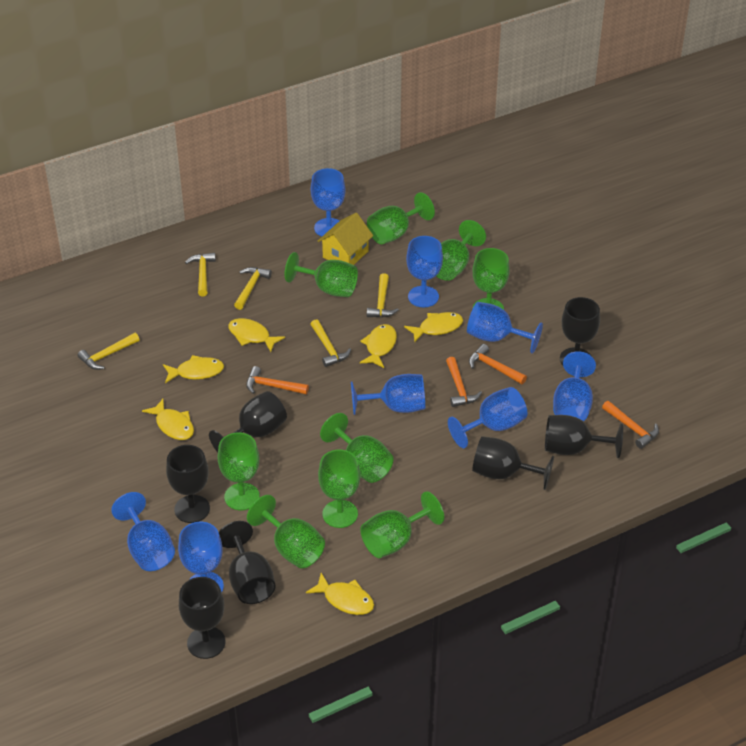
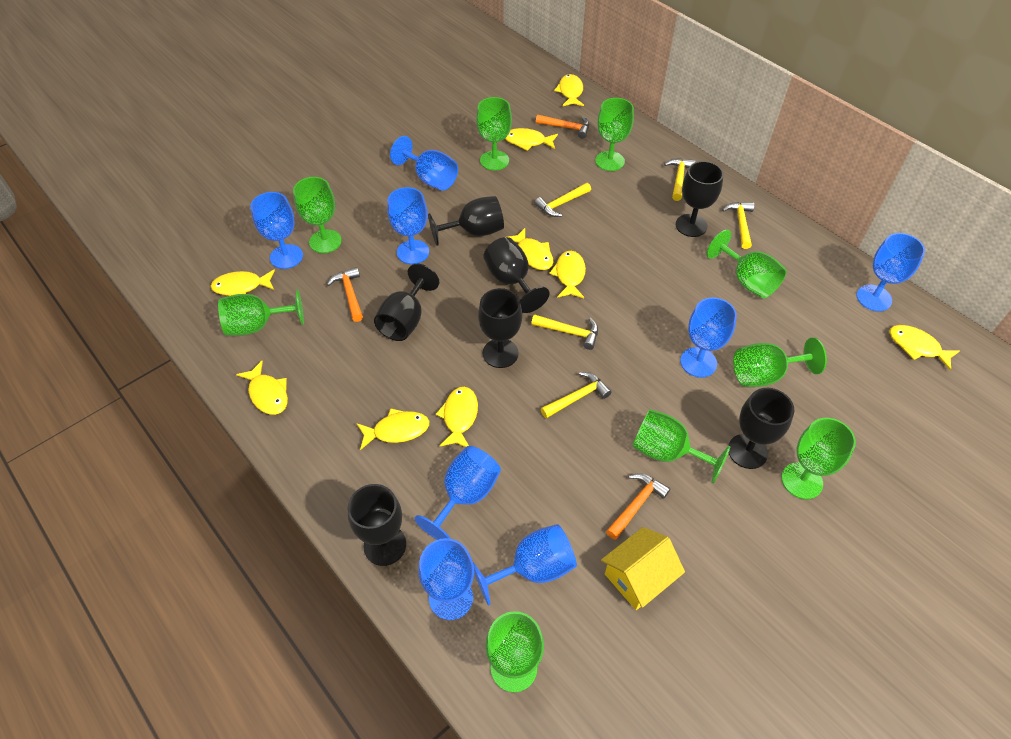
orange hammer: [246,366,309,394] [446,357,482,407] [469,344,527,384] [602,401,659,449] = 4 -> [327,267,363,322] [536,115,589,139] [606,473,670,540] = 3
yellow fish: [142,399,194,440] [163,355,224,383] [228,318,285,352] [306,573,374,615] [360,324,397,368] [404,312,463,342] = 6 -> [211,269,275,296] [236,361,288,415] [356,408,429,450] [436,387,478,447] [505,128,558,151] [509,228,553,270] [549,251,586,298] [554,74,584,106] [889,325,960,371] = 9

